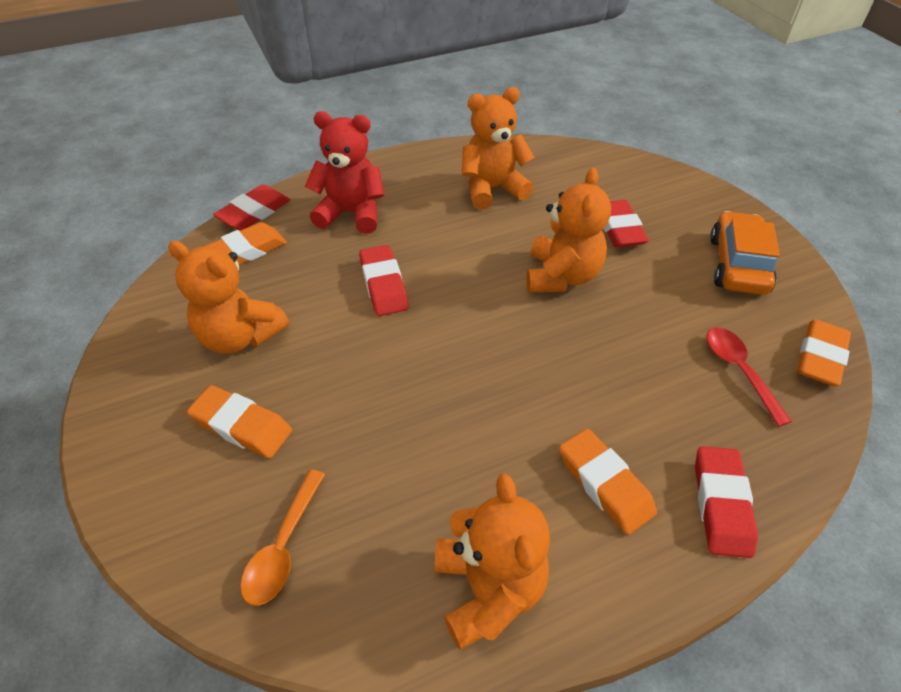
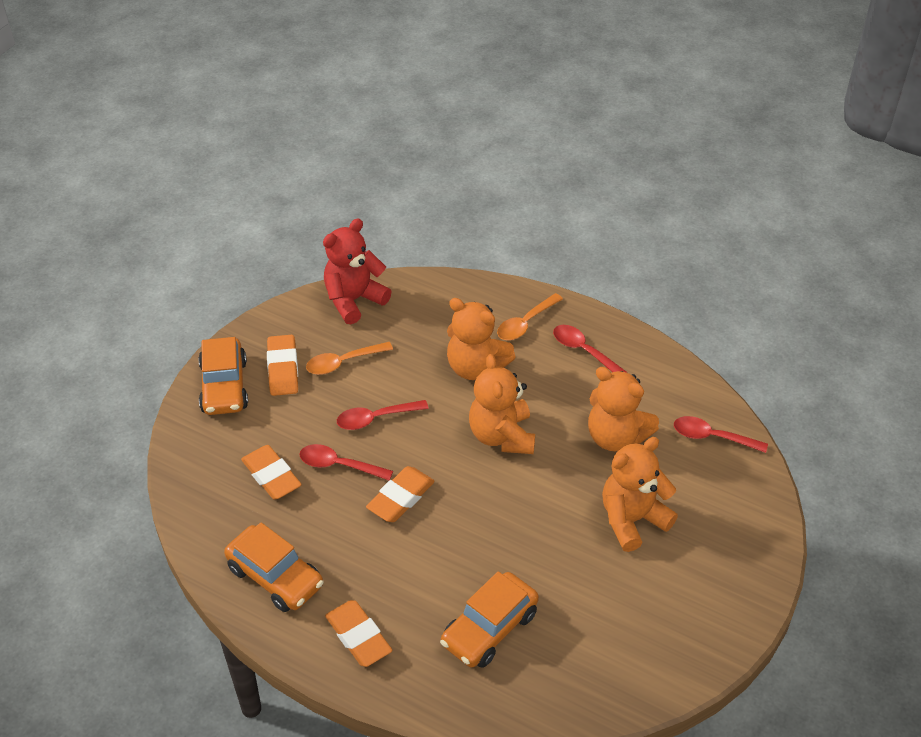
orange car: [710,211,780,295] = 1 -> [198,337,248,415] [224,522,324,612] [440,571,539,668] = 3
orange spoon: [240,470,325,606] = 1 -> [306,342,393,375] [497,293,563,340] = 2
red eraser: [213,184,290,230] [359,245,408,316] [604,200,649,247] [695,446,758,558] = 4 -> none = 0
red spoon: [706,327,792,427] = 1 -> [299,444,393,481] [337,400,429,430] [553,325,628,373] [674,416,768,453] = 4

